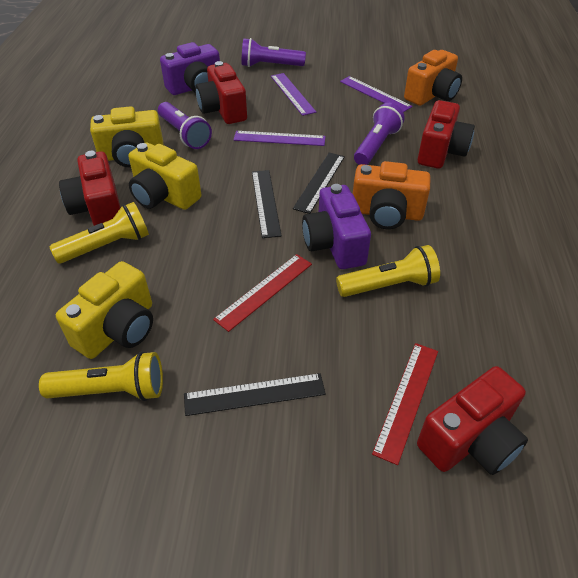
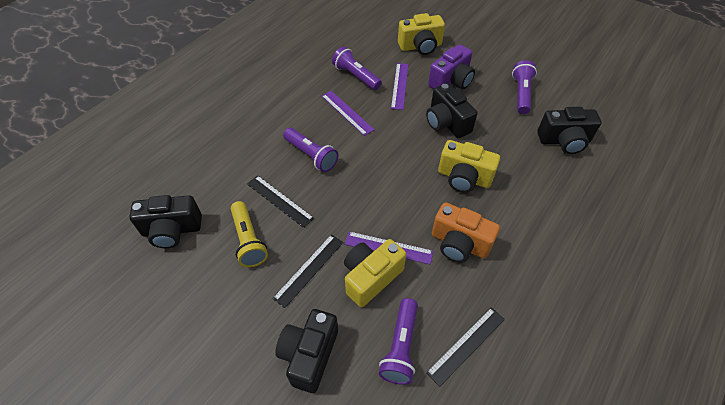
black camera: none = 0 -> [129,195,202,248] [275,309,338,393] [426,83,478,138] [537,107,602,154] = 4
orange camera: [353,161,431,229] [404,50,462,106] = 2 -> [432,202,500,263] = 1
purple camera: [160,42,220,95] [302,184,371,269] = 2 -> [428,44,475,89] = 1
purple flashlight: [158,102,212,149] [242,38,306,67] [354,103,405,165] = 3 -> [283,128,338,172] [332,46,382,90] [379,298,418,385] [512,60,537,114] = 4
red camera: [59,151,121,226] [195,61,247,124] [417,100,475,169] [417,366,528,475] = 4 -> none = 0
red ruler: [213,254,312,332] [372,343,438,465] = 2 -> none = 0
yellow flashlight: [39,351,163,401] [49,202,149,264] [336,245,440,297] = 3 -> [231,201,268,267] = 1

